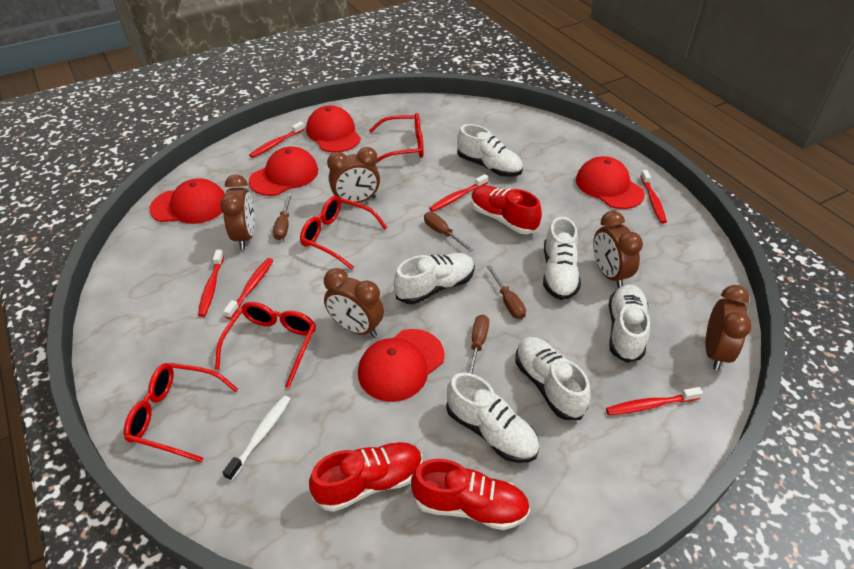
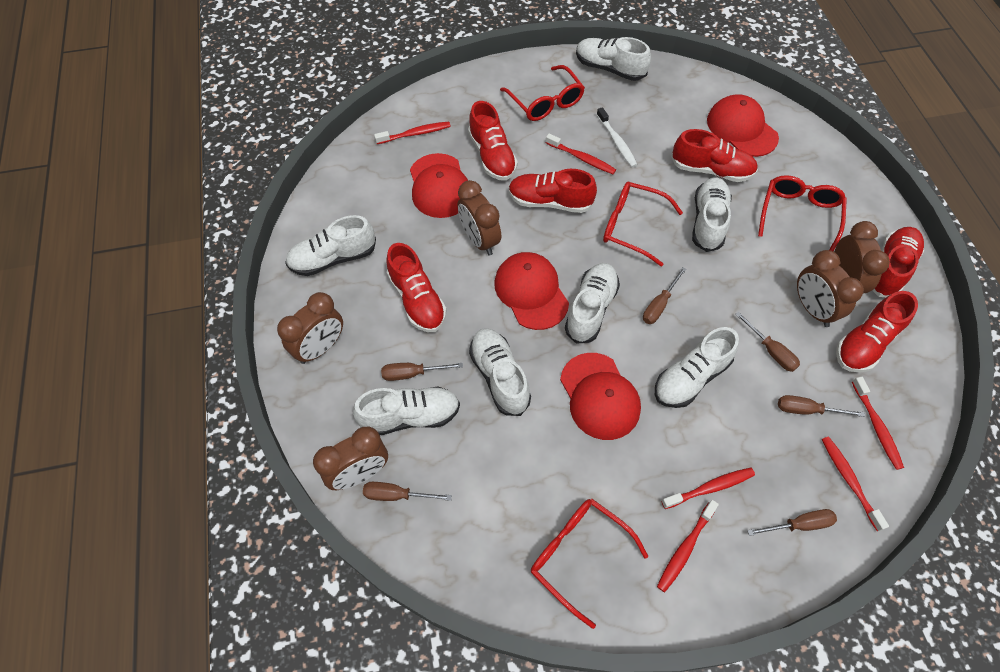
brown screwdriver: [273,194,292,240] [424,212,473,252] [469,315,489,374] [487,265,526,319] = 4 -> [363,482,452,501] [381,363,463,381] [643,267,686,324] [735,312,800,372] [747,509,837,536] [778,395,865,417] = 6
red cap: [149,178,225,224] [249,147,318,196] [306,105,361,152] [358,329,445,402] [576,156,645,209] = 5 -> [410,153,468,218] [494,252,569,330] [560,353,641,440] [707,94,779,157] = 4
red shoe: [309,442,422,512] [411,459,530,530] [471,186,542,234] = 3 -> [386,243,447,332] [468,101,518,181] [508,169,597,213] [671,129,758,182] [836,291,918,373] [872,227,924,297] = 6
white shoe: [394,253,475,304] [446,373,539,463] [457,124,523,177] [515,337,591,420] [543,217,581,300] [609,284,650,363] = 6 -> [285,215,376,276] [353,386,460,435] [469,328,531,416] [565,263,620,344] [576,37,651,81] [655,327,739,408] [692,177,732,252] = 7

